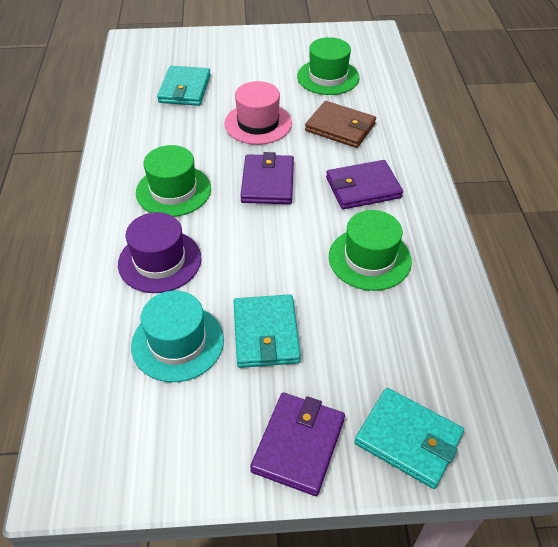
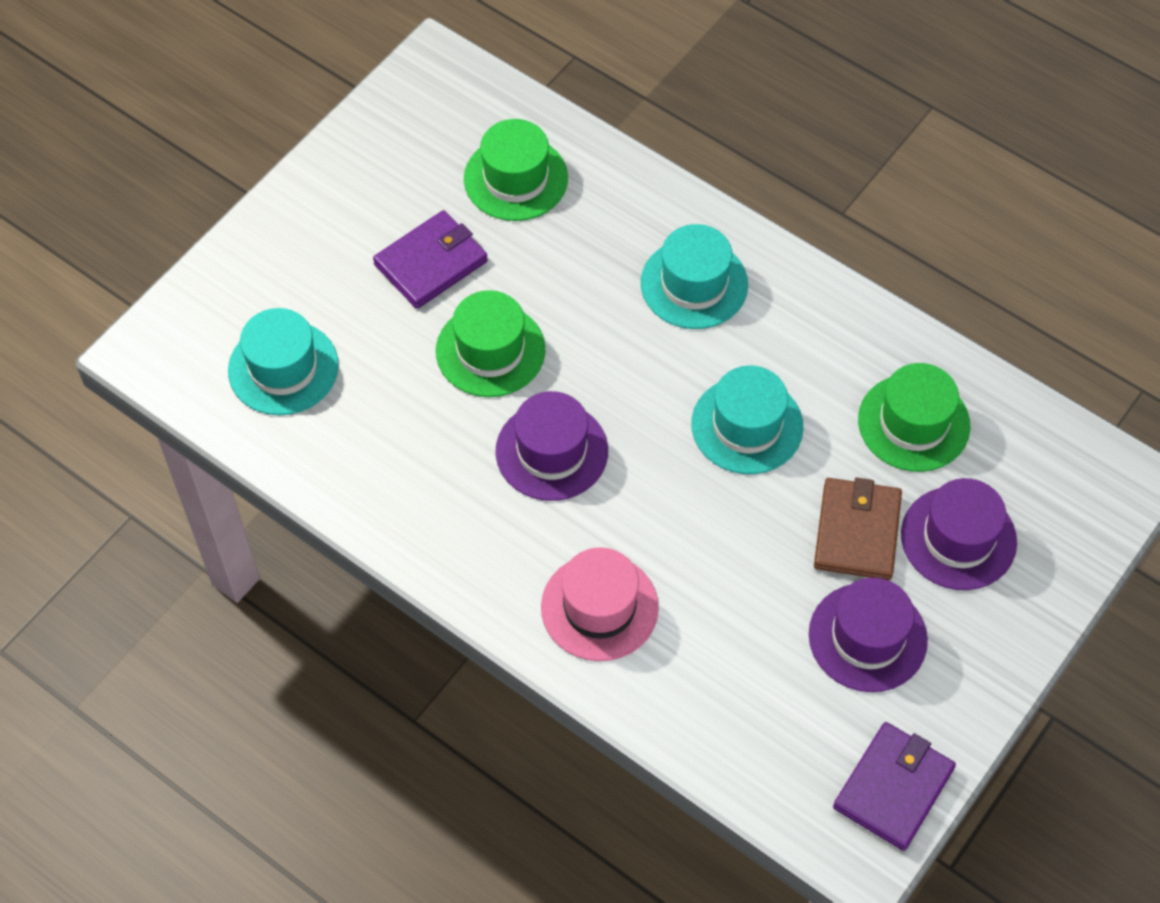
purple hat: [118,212,201,293] = 1 -> [496,391,608,501] [809,578,928,692] [901,478,1017,590] = 3
purple wallet: [240,152,294,204] [250,393,345,496] [326,160,403,209] = 3 -> [373,210,488,309] [833,722,956,851] = 2
turquoise hat: [131,291,224,382] = 1 -> [228,308,339,415] [641,224,748,329] [691,366,804,474] = 3
turquoise wallet: [157,66,211,106] [234,294,301,368] [355,388,464,489] = 3 -> none = 0

